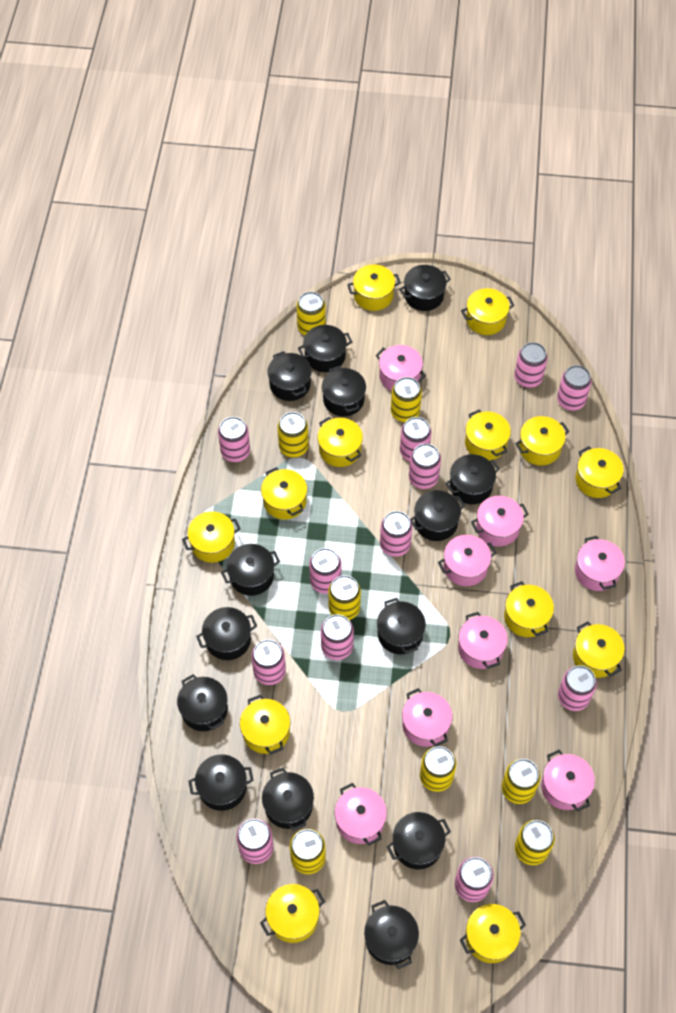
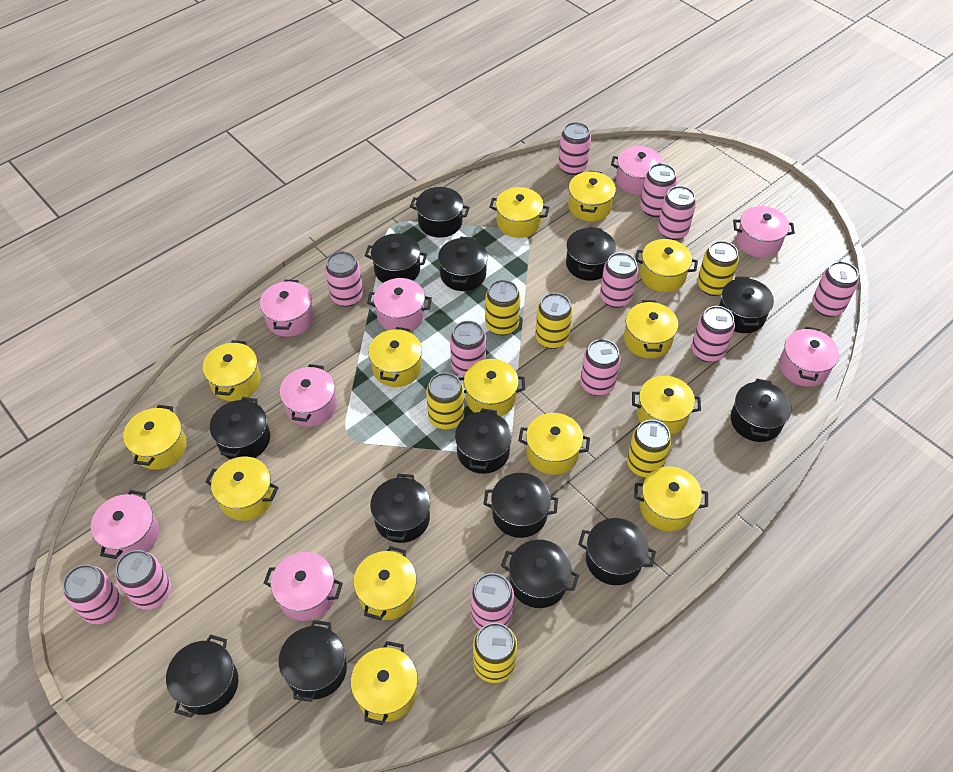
yellow can: [278,412,309,457] [290,829,326,874] [297,292,326,335] [328,575,361,620] [391,377,422,422] [420,746,456,792] [502,759,540,804] [515,820,555,865] = 8 -> [426,372,464,430] [473,623,517,683] [485,280,521,335] [535,293,573,349] [627,420,672,477] [697,241,739,296] = 6
yellow pot: [182,511,241,563] [240,695,290,755] [260,884,325,943] [261,467,307,520] [317,417,363,467] [347,265,401,311] [460,904,526,963] [461,288,514,335] [465,410,511,461] [504,581,554,637] [515,416,570,466] [573,621,625,678] [575,446,624,498] = 13 -> [123,405,187,470] [203,340,261,401] [206,457,279,521] [351,641,418,725] [353,546,417,620] [368,327,422,387] [458,359,525,417] [489,187,549,238] [518,413,590,475] [568,170,616,221] [624,300,678,358] [632,376,701,435] [634,466,708,531] [635,239,698,292] = 14

